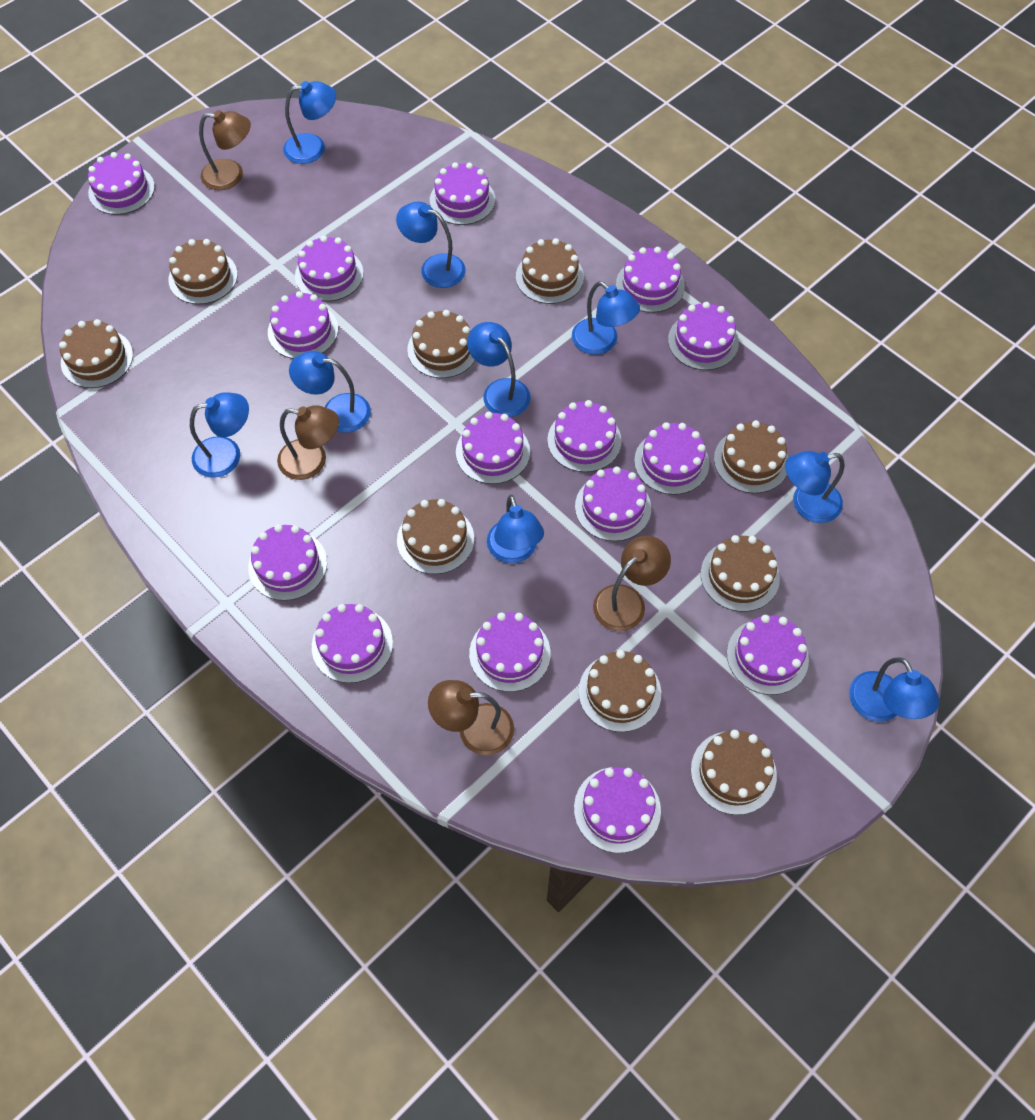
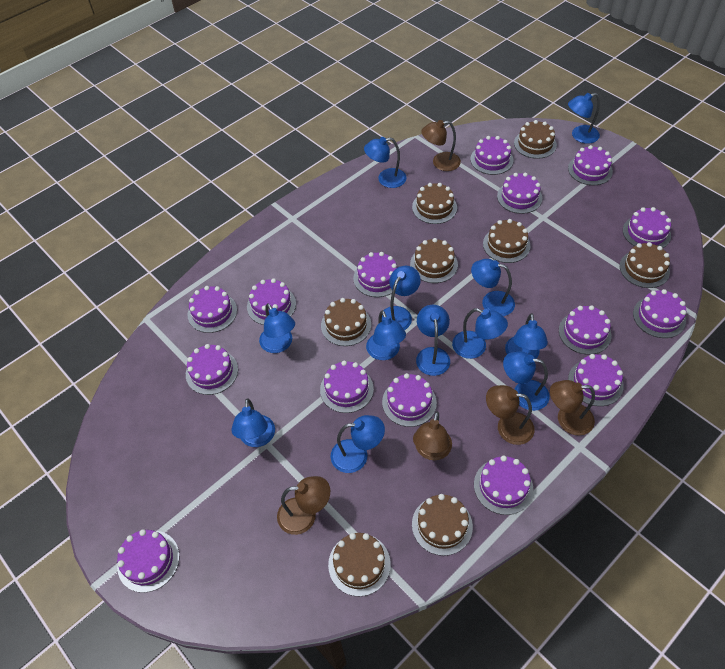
blue lamp: [190,392,249,478] [283,81,336,164] [289,351,371,433] [396,201,466,288] [467,322,530,417] [487,495,544,563] [572,281,640,355] [785,451,844,523] [849,657,940,722] = 9 -> [232,398,275,447] [259,304,295,353] [331,415,385,473] [364,137,407,188] [366,310,406,360] [382,266,421,330] [416,305,450,376] [452,308,508,359] [471,259,515,316] [503,351,550,411] [505,313,548,359] [568,93,600,144] = 12
brown cake: [59,319,133,388] [169,239,238,304] [397,499,474,574] [407,310,475,378] [516,238,584,304] [579,650,661,732] [691,730,777,815] [701,535,780,612] [714,420,788,494] = 9 -> [321,298,371,346] [328,533,391,596] [410,238,458,283] [412,183,457,224] [412,494,473,556] [483,219,530,263] [514,120,557,159] [620,242,670,288] = 8
brown lamp: [199,110,251,190] [277,405,339,480] [428,680,514,755] [593,536,671,631] = 4 -> [277,476,330,535] [413,411,452,460] [421,120,461,171] [486,385,535,445] [550,380,595,436] = 5

